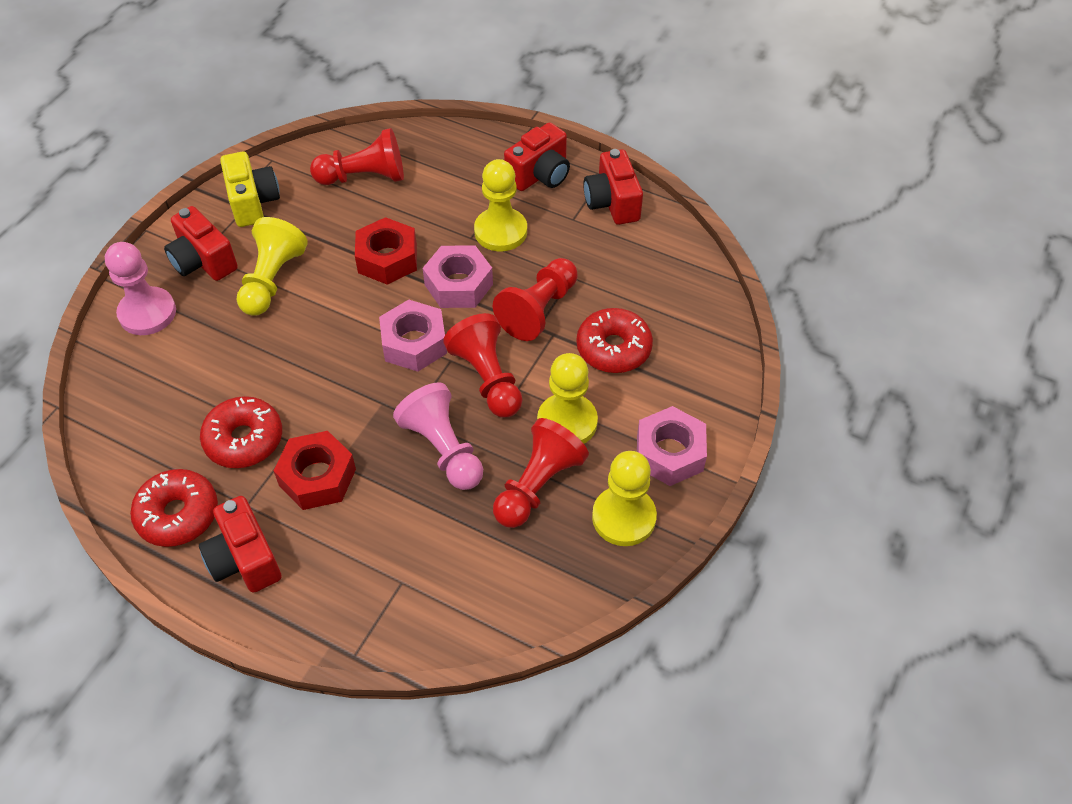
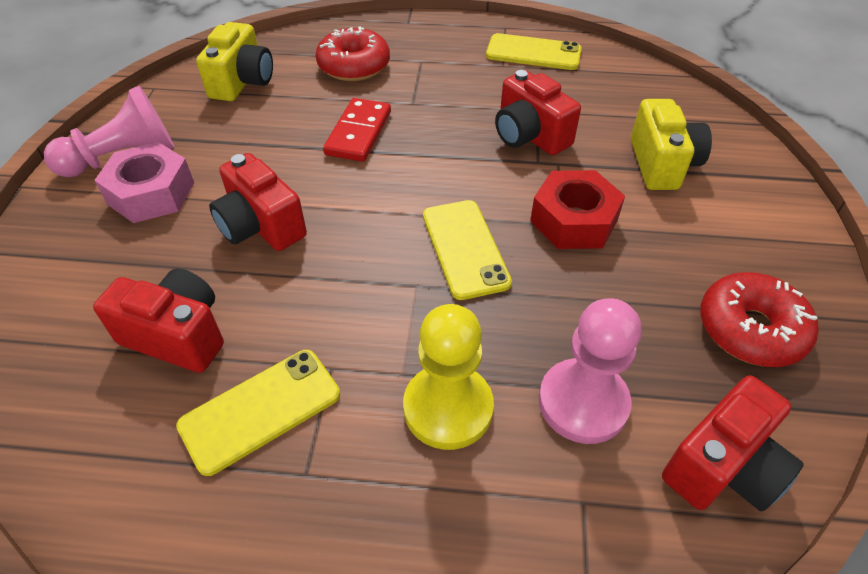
pink nut: [379,299,447,372] [423,245,493,308] [637,406,707,486] = 3 -> [94,142,194,223] = 1
red domino: none = 0 -> [323,98,391,162] = 1
red donut: [130,469,218,547] [200,396,282,468] [576,308,653,373] = 3 -> [316,27,390,81] [700,272,819,367] = 2
red nut: [274,431,356,510] [355,217,417,285] = 2 -> [530,170,625,249] = 1
red pawn: [310,128,404,185] [443,313,522,417] [493,258,578,341] [493,418,589,528] = 4 -> none = 0
yellow camera: [220,152,280,227] = 1 -> [196,22,273,101] [631,99,712,190] = 2
yellow pawn: [237,217,308,316] [474,159,527,251] [537,353,598,444] [592,451,657,546] = 4 -> [403,304,494,450] = 1
yellow phone: none = 0 -> [176,350,340,476] [423,200,512,300] [486,33,582,70] = 3

